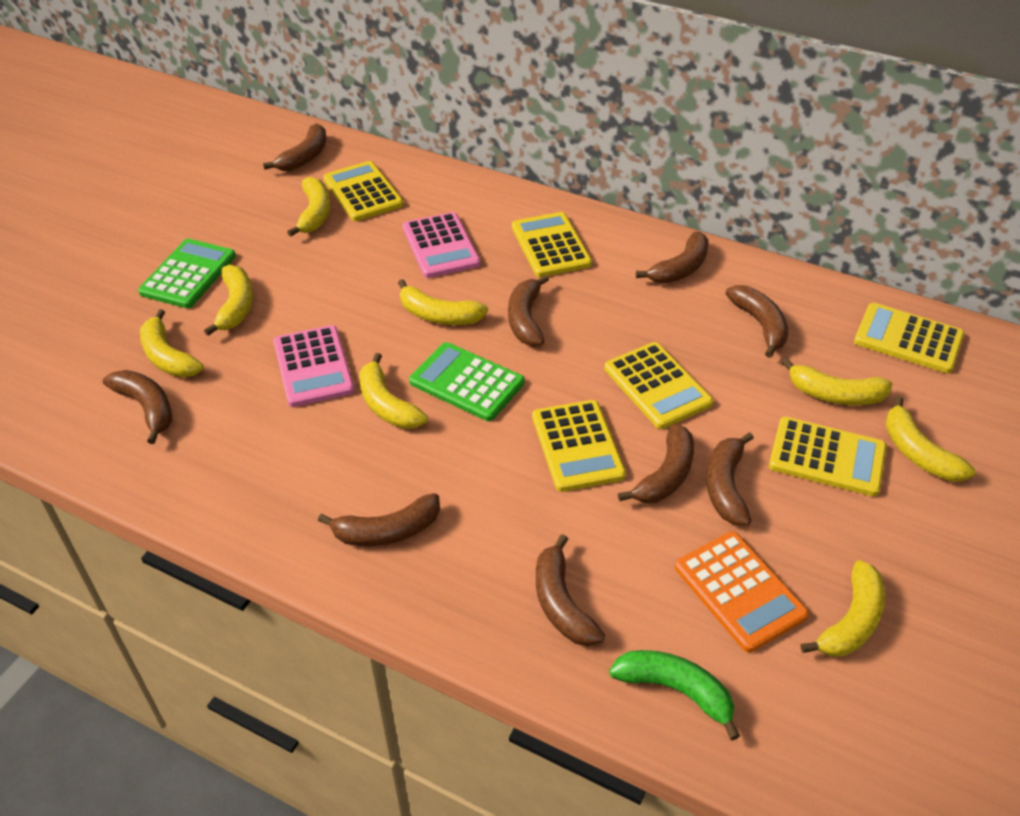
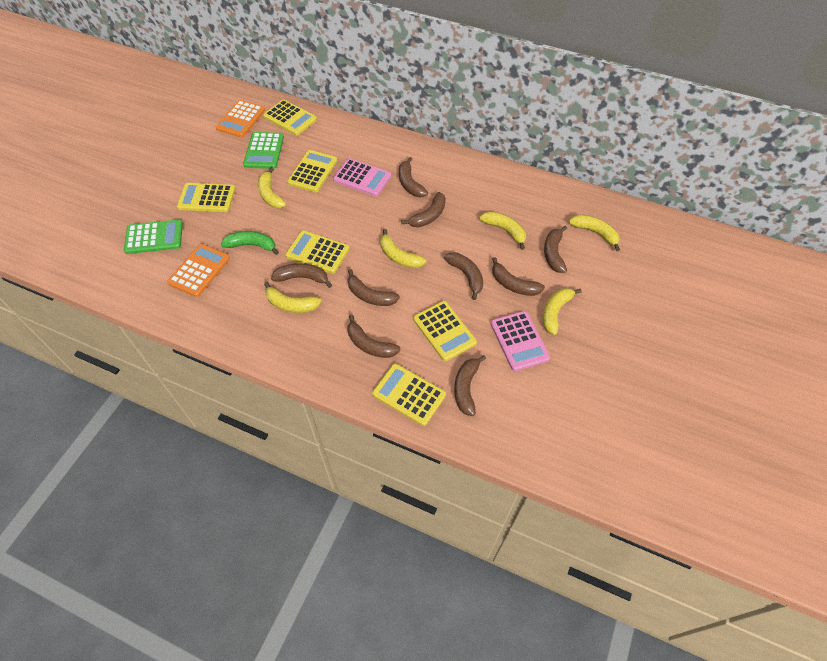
orange calculator: [675,531,809,652] = 1 -> [167,244,230,297] [216,100,265,138] = 2
yellow banana: [140,309,204,377] [204,265,253,336] [287,177,330,237] [359,353,428,429] [398,279,488,325] [781,358,892,405] [801,560,885,657] [885,396,975,482] = 8 -> [258,168,286,208] [264,282,321,313] [380,229,426,268] [479,211,526,250] [543,288,582,335] [568,215,620,251] = 6

